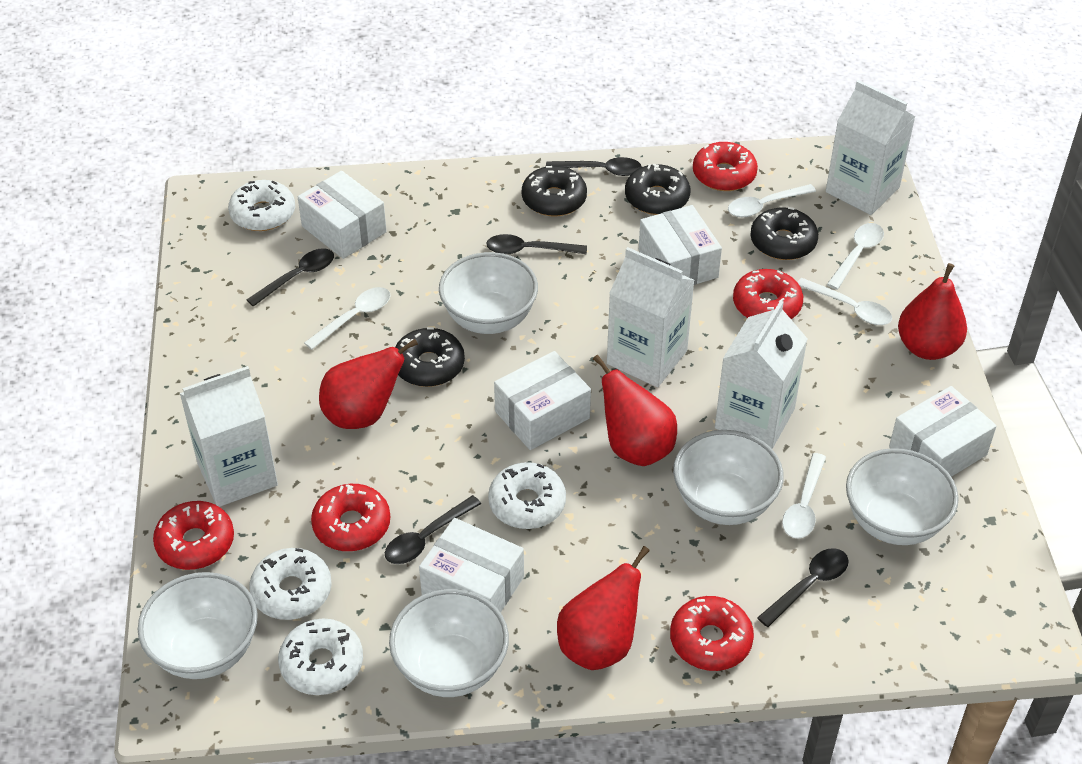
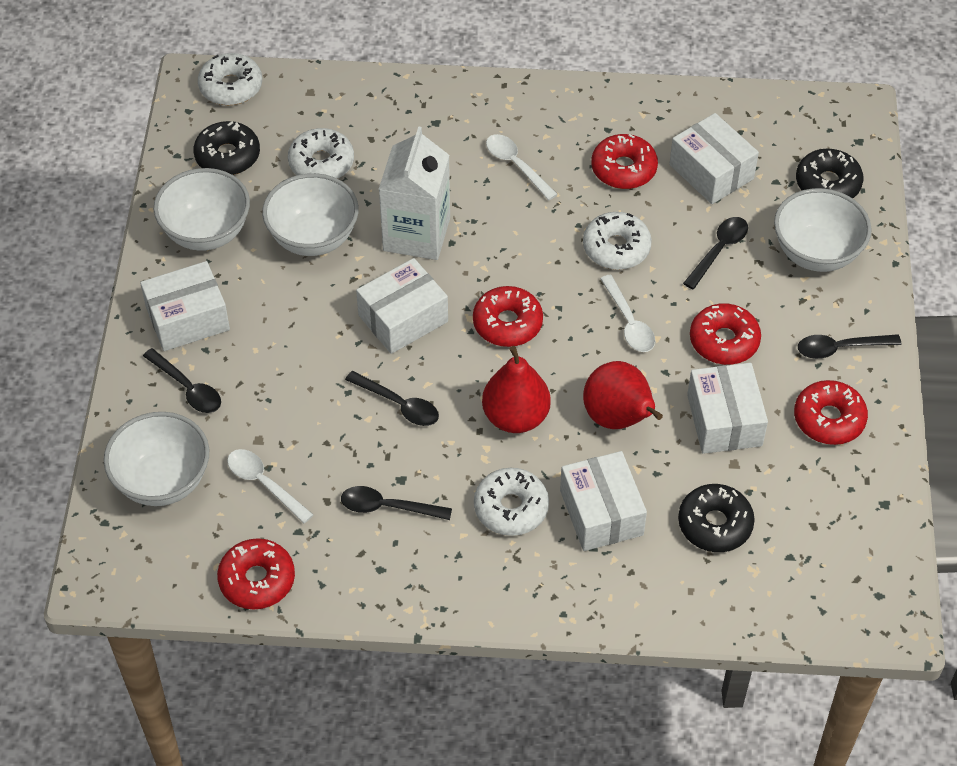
black donut: [395,327,465,387] [522,166,587,217] [625,164,690,215] [750,207,818,260] = 4 -> [193,121,260,175] [678,484,755,552] [796,149,864,199] = 3
red pear: [319,339,418,429] [557,546,650,670] [593,355,677,466] [898,263,967,360] = 4 -> [482,346,551,433] [583,361,663,429] = 2
white bowl: [138,572,258,679] [389,589,509,697] [439,252,538,334] [673,430,784,525] [846,448,959,545] = 5 -> [104,412,209,506] [154,168,250,251] [262,173,359,256] [774,188,872,272] = 4
white carton: [180,366,278,507] [607,247,695,387] [715,301,808,449] [826,80,916,215] = 4 -> [379,126,450,260] = 1
white spoon: [304,287,390,350] [728,184,816,217] [782,453,826,538] [798,278,892,325] [827,223,884,290] = 5 -> [227,449,314,523] [486,134,558,200] [600,275,655,352] = 3

